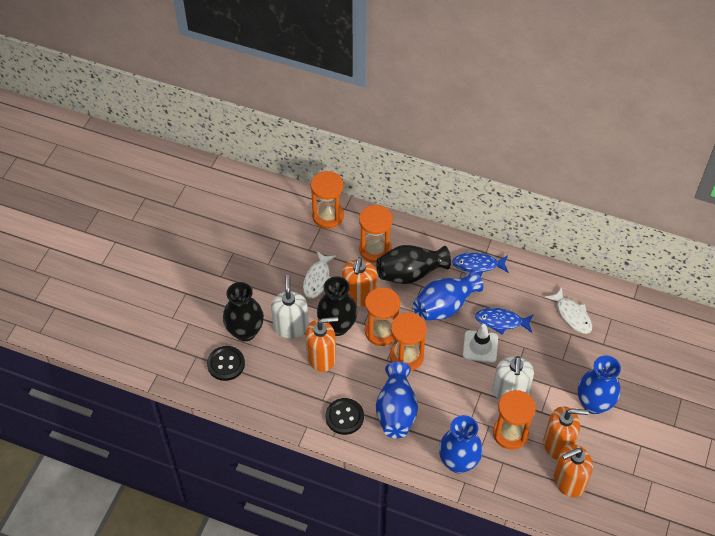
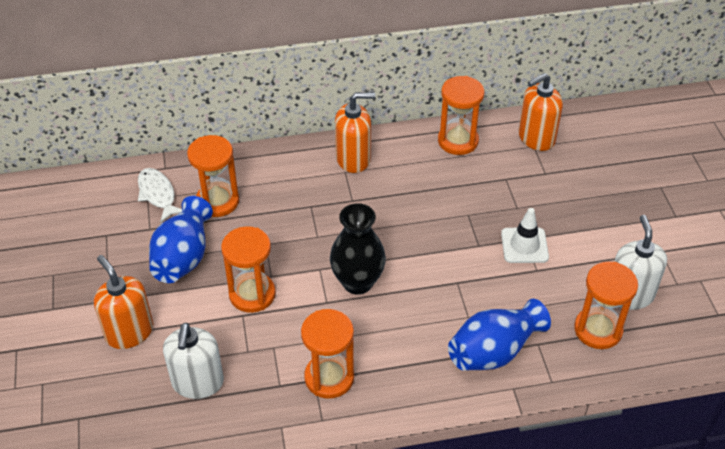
black button: [207,346,245,381] [326,398,364,435] = 2 -> none = 0
black vase: [223,282,264,342] [317,276,358,336] [376,245,451,284] = 3 -> [330,203,386,295] = 1
blue fish: [452,252,509,277] [475,308,534,335] = 2 -> none = 0
blue vase: [376,362,418,438] [413,270,483,321] [439,415,483,473] [578,355,621,414] = 4 -> [149,196,213,283] [448,299,551,371] = 2
orange soap dispenser: [306,317,338,372] [342,257,377,306] [544,406,589,460] [553,444,593,497] = 4 -> [94,255,153,349] [335,92,376,173] [518,73,563,151] = 3
white fish: [303,251,336,299] [545,287,592,334] = 2 -> [138,168,182,222] = 1

